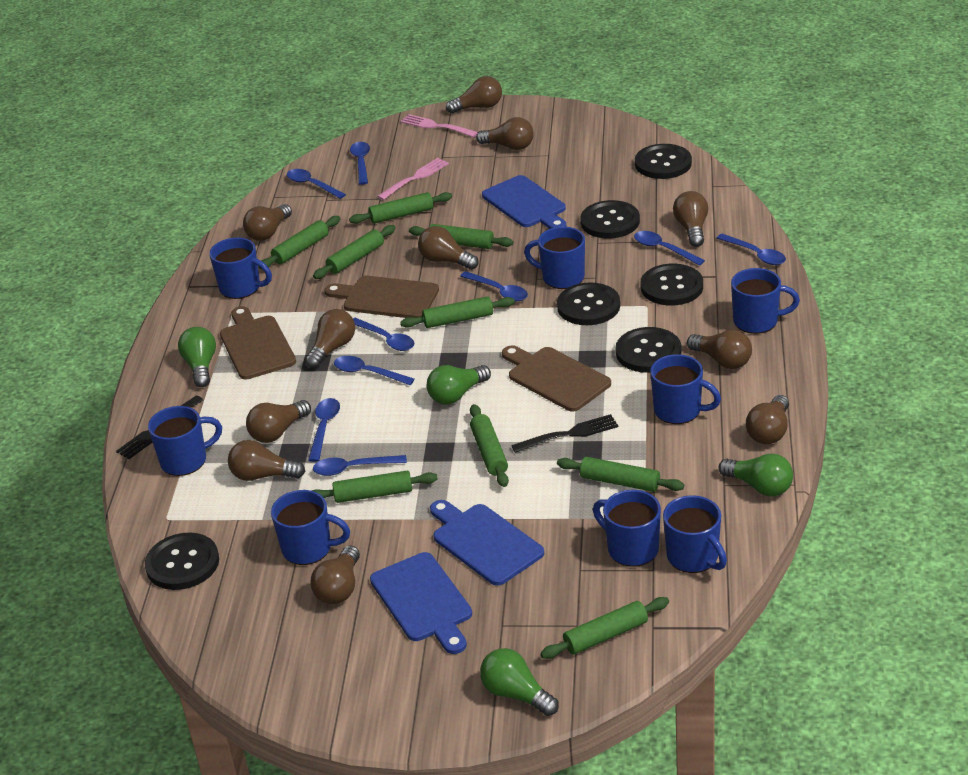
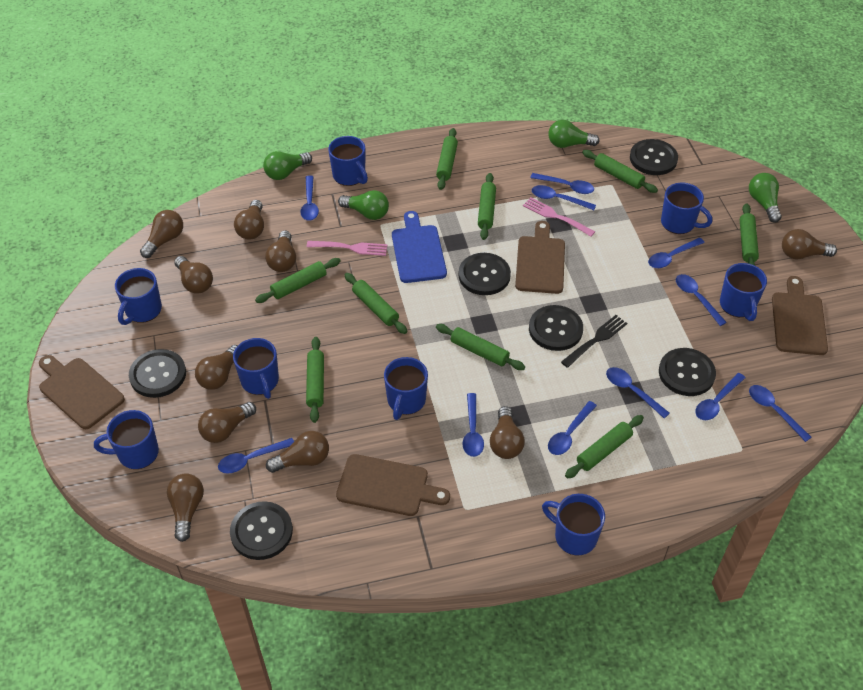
black fork: [116,396,203,459] [511,414,618,453] = 2 -> [561,315,627,368] = 1
blue cutting board: [370,552,472,654] [430,500,544,586] [482,175,566,229] = 3 -> [392,211,447,283] = 1
blue spoon: [287,169,346,199] [308,398,340,462] [313,455,407,476] [334,356,415,385] [350,142,370,185] [353,318,414,351] [460,271,528,301] [634,231,705,266] [717,234,786,265] = 9 -> [218,438,294,474] [300,175,319,221] [463,393,484,457] [530,173,594,194] [532,185,596,210] [548,401,597,455] [606,367,670,418] [648,237,705,268] [676,274,727,326] [695,373,745,420] [749,385,811,442] = 11
brown cutting board: [220,306,296,379] [324,276,439,318] [502,345,611,412] = 3 -> [39,355,125,429] [336,454,450,516] [515,221,565,294] [772,276,828,355] = 4
brown light bulb: [228,440,306,481] [243,204,292,241] [246,400,311,443] [305,309,355,368] [310,546,360,604] [418,226,479,270] [446,76,502,114] [476,117,534,150] [673,191,708,247] [687,330,752,369] [746,395,789,444] = 11 -> [140,210,183,258] [167,473,204,542] [174,256,213,294] [195,345,238,390] [198,402,256,443] [234,200,264,239] [265,230,296,272] [266,431,329,473] [490,406,525,459] [782,229,837,259] = 10

